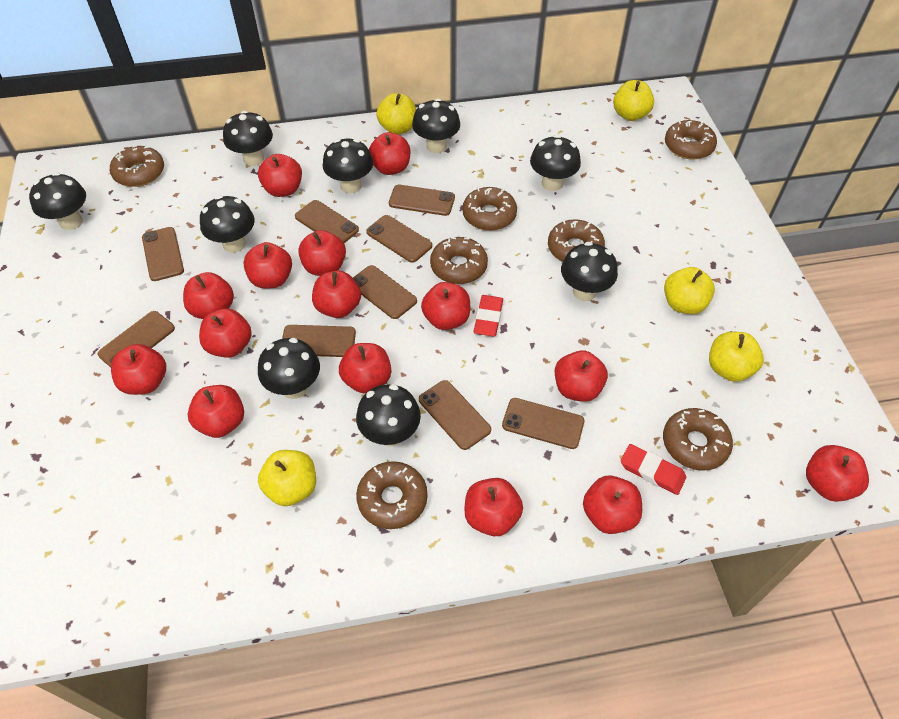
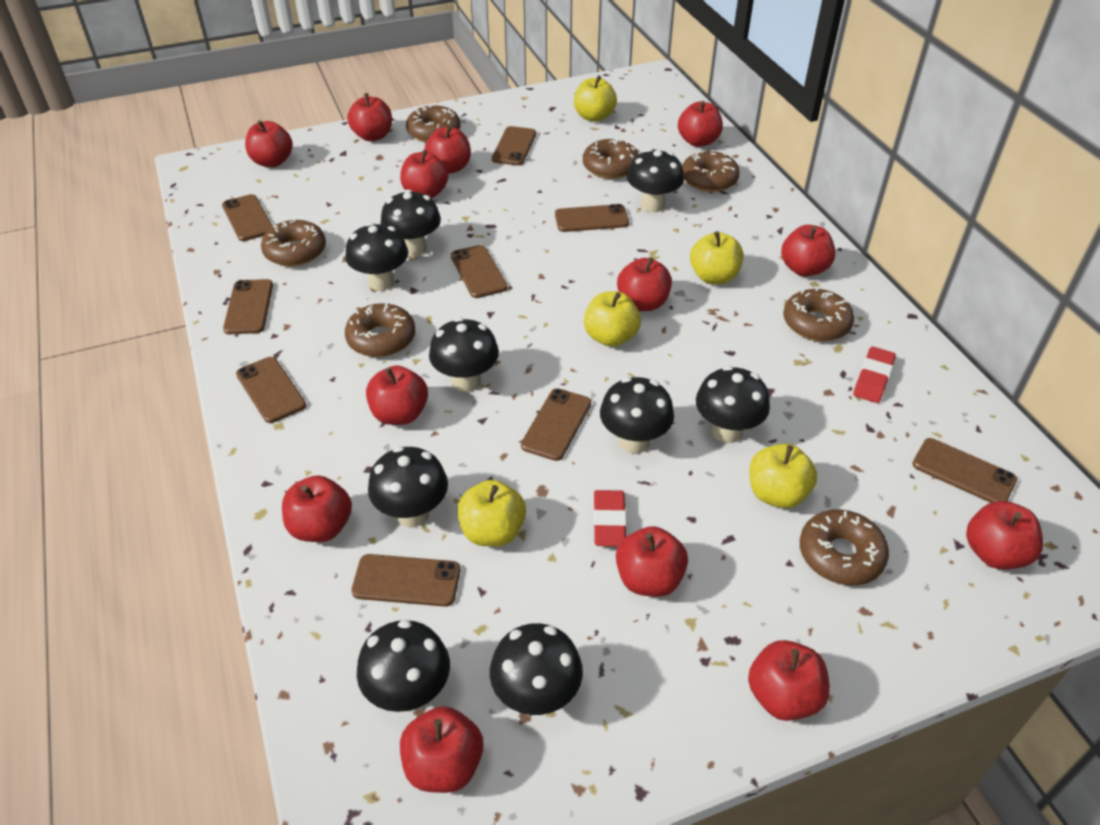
red apple: [111,344,166,395] [183,272,234,319] [188,385,244,438] [199,309,252,358] [243,242,292,289] [258,154,302,197] [298,230,346,276] [312,271,361,318] [339,343,391,393] [369,132,410,175] [421,282,470,330] [464,478,523,536] [555,351,608,402] [583,476,642,534] [806,445,869,502] = 15 -> [245,120,293,167] [282,476,352,542] [347,93,392,141] [366,365,428,425] [400,150,448,199] [400,706,484,793] [425,126,471,174] [616,526,688,597] [617,257,672,311] [678,101,723,147] [748,640,830,721] [781,225,836,277] [966,501,1043,569] = 13

